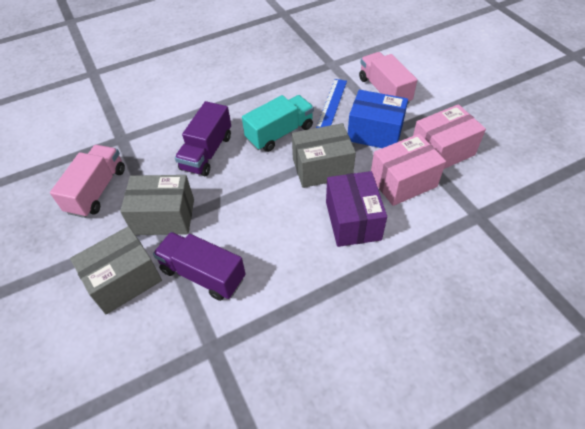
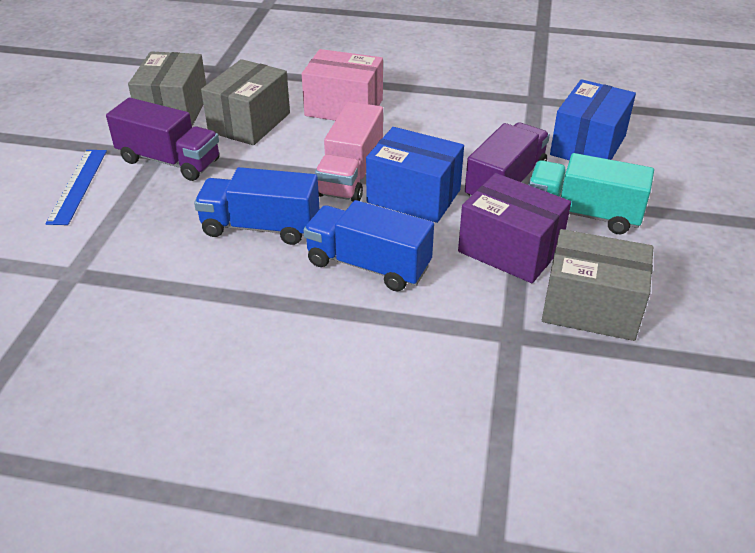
blue box: [348,90,408,148] = 1 -> [366,127,464,223] [550,79,636,160] = 2
blue truck: none = 0 -> [194,167,319,245] [303,200,434,291] = 2
pink box: [371,134,446,206] [413,104,486,169] = 2 -> [302,49,383,121] = 1
pink truck: [50,145,125,218] [359,52,417,104] = 2 -> [315,102,383,202] = 1

